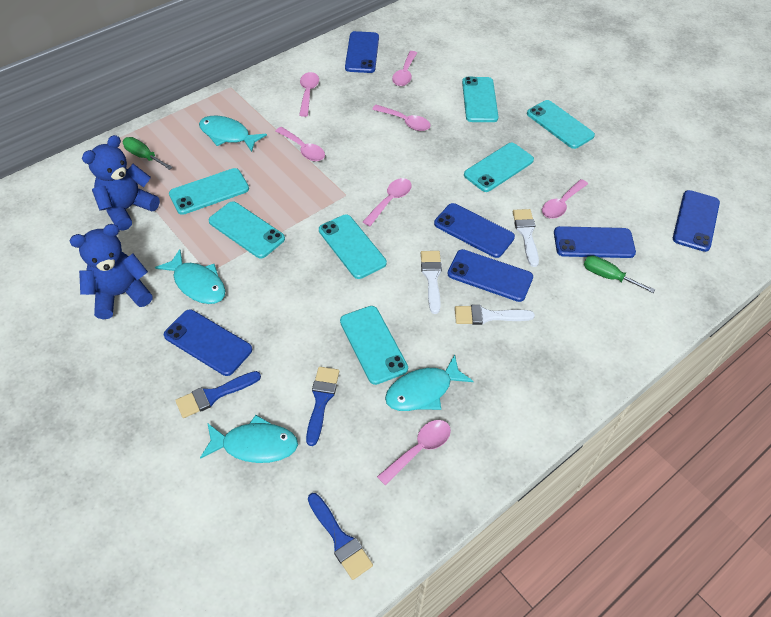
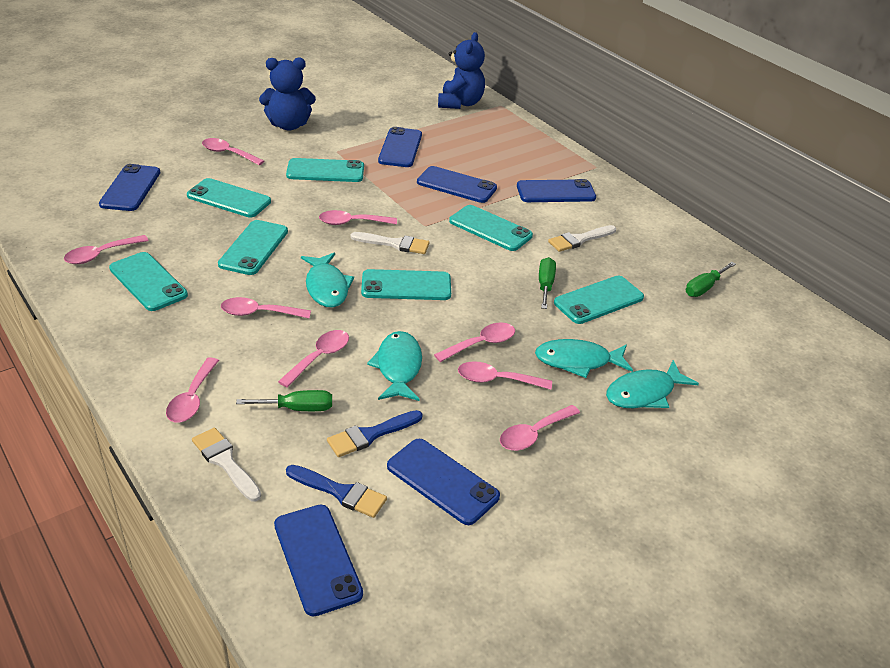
blue brush: [175,371,261,418] [306,367,339,446] [308,493,373,580] = 3 -> [286,465,387,518] [327,410,423,457] = 2
green screwdriver: [123,137,173,170] [584,255,655,293] = 2 -> [236,390,332,411] [539,257,556,309] [686,262,736,297] = 3
pink spoon: [276,127,325,162] [299,72,319,117] [363,178,412,226] [372,105,431,131] [377,420,451,486] [392,51,417,86] [542,179,588,219] = 7 -> [64,235,149,264] [166,357,219,422] [202,138,264,165] [221,297,311,318] [278,330,349,388] [319,210,397,225] [434,322,515,362] [458,361,552,390] [500,405,580,451] = 9

